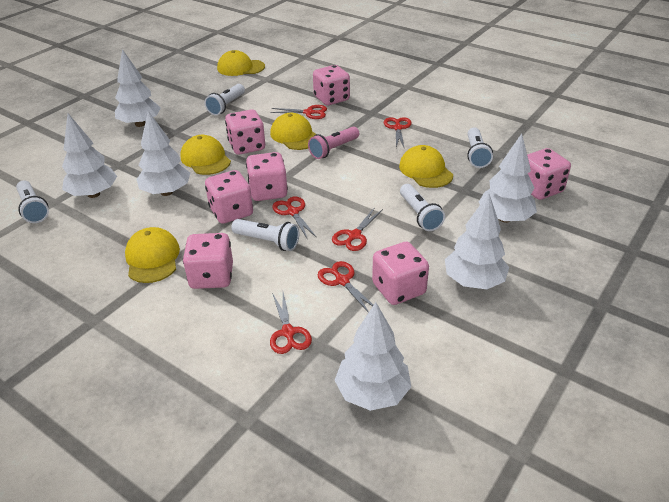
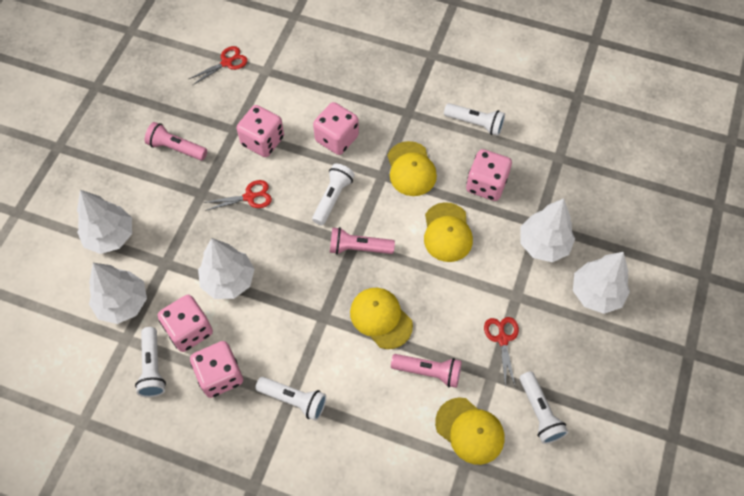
pink dice: [183,233,233,289] [205,170,253,224] [225,109,265,155] [246,152,288,201] [313,65,350,105] [372,242,429,305] [527,148,571,200] = 7 -> [158,295,213,352] [190,341,243,398] [237,105,284,157] [313,102,359,155] [466,149,512,201] = 5
pink flashlight: [308,127,359,159] = 1 -> [145,122,207,160] [330,227,395,254] [391,354,462,388] = 3
red scissors: [270,105,327,119] [270,292,312,354] [272,196,317,240] [318,261,373,313] [332,207,383,251] [384,117,412,149] = 6 -> [189,46,248,86] [203,180,272,211] [484,317,519,388] = 3
white tree: [62,113,117,198] [115,49,161,127] [137,111,190,196] [335,302,411,411] [445,193,509,289] [479,134,537,223] = 6 -> [77,190,132,254] [89,263,147,324] [198,238,255,299] [520,198,575,262] [573,252,630,314] = 5
yellow cap: [125,227,180,283] [181,135,231,175] [217,50,265,76] [270,113,316,150] [399,145,453,188] = 5 -> [350,288,413,349] [387,141,437,196] [424,202,473,262] [435,398,505,465] = 4

